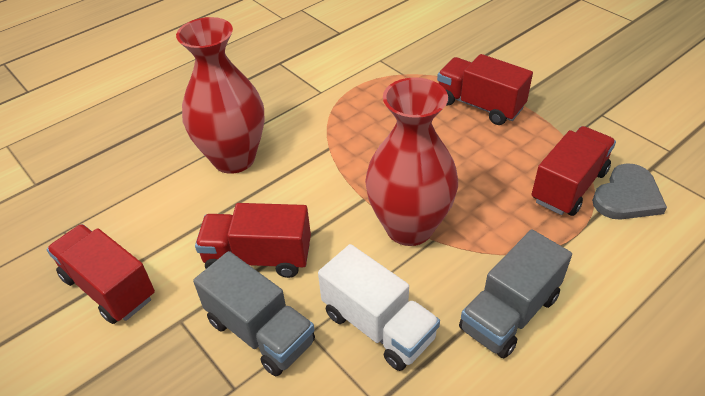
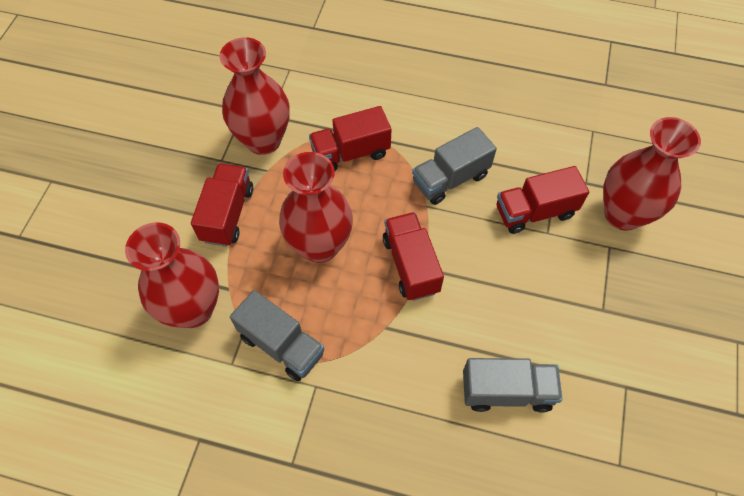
grey heart: [592,163,667,220] = 1 -> none = 0
grey truck: [193,251,315,376] [459,230,572,359] = 2 -> [230,290,324,382] [412,127,497,205] [463,358,563,413] = 3
red vase: [176,17,265,174] [365,77,458,246] = 2 -> [125,222,219,328] [220,37,290,155] [279,152,353,263] [603,117,701,231] = 4
white truck: [318,244,440,371] = 1 -> none = 0

